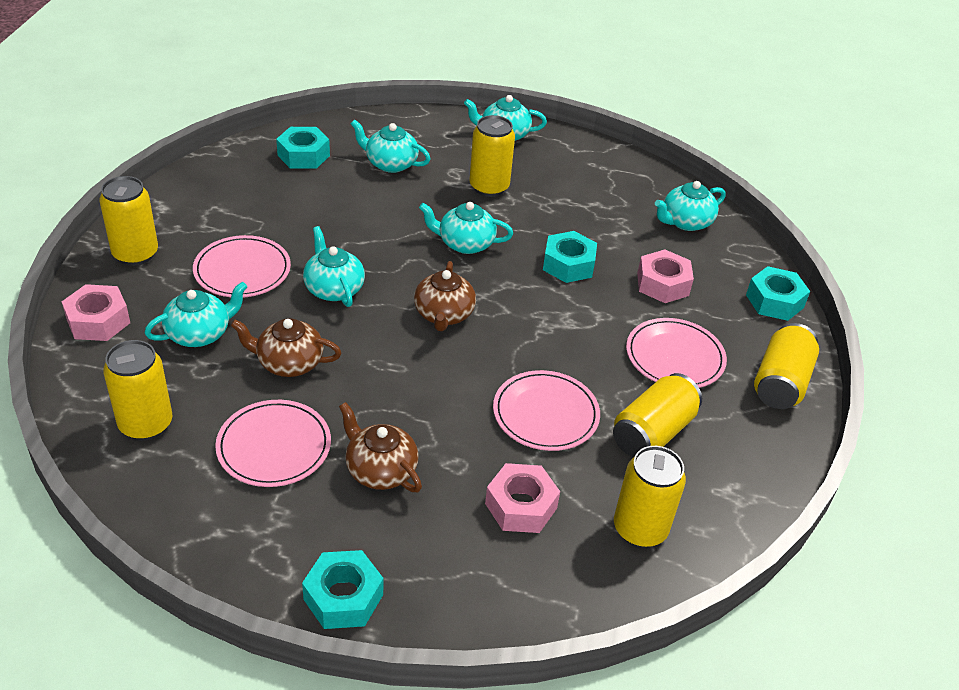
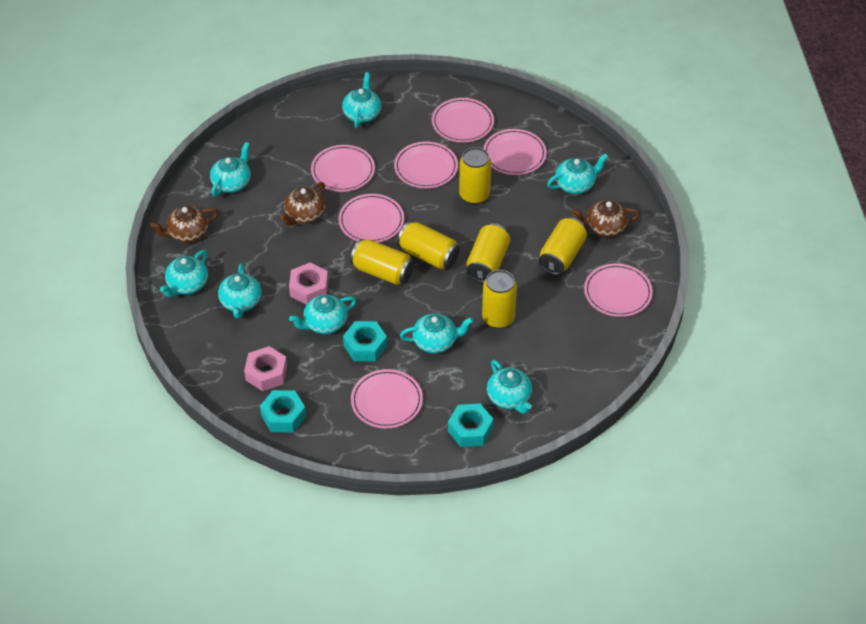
pink nut: [62,284,130,341] [485,463,560,533] [637,250,694,303] = 3 -> [244,346,287,391] [289,263,328,305] = 2
pink plate: [193,235,291,297] [215,400,331,487] [493,370,600,451] [626,318,727,388] = 4 -> [311,145,375,192] [338,194,404,243] [351,369,423,429] [394,142,458,188] [432,98,494,142] [483,129,547,175] [584,264,653,317] = 7
turquoise nut: [276,127,330,169] [302,550,383,629] [543,231,597,283] [746,266,810,321] = 4 -> [260,390,306,433] [343,321,387,361] [448,404,493,447] = 3
turquoise teapot: [145,282,248,347] [303,226,365,307] [351,119,430,173] [419,202,513,254] [464,95,547,141] [655,181,726,231] = 6 -> [160,250,208,297] [210,142,251,196] [218,263,261,318] [289,295,356,334] [342,72,381,128] [400,314,473,353] [487,360,532,414] [547,153,608,194] = 8

